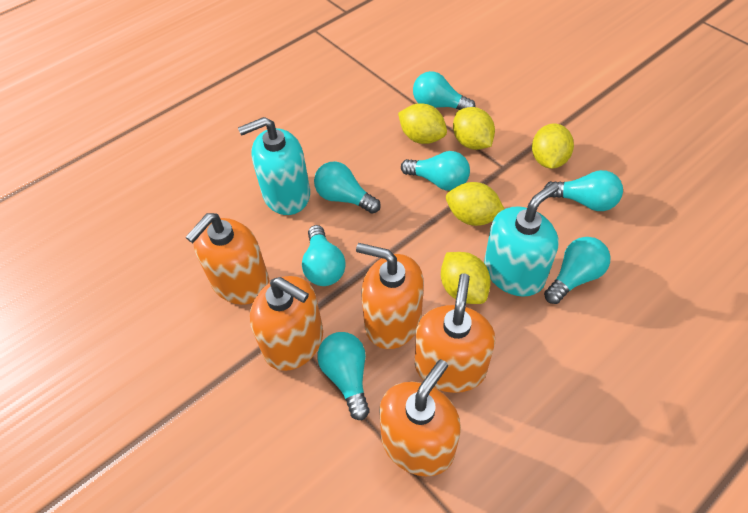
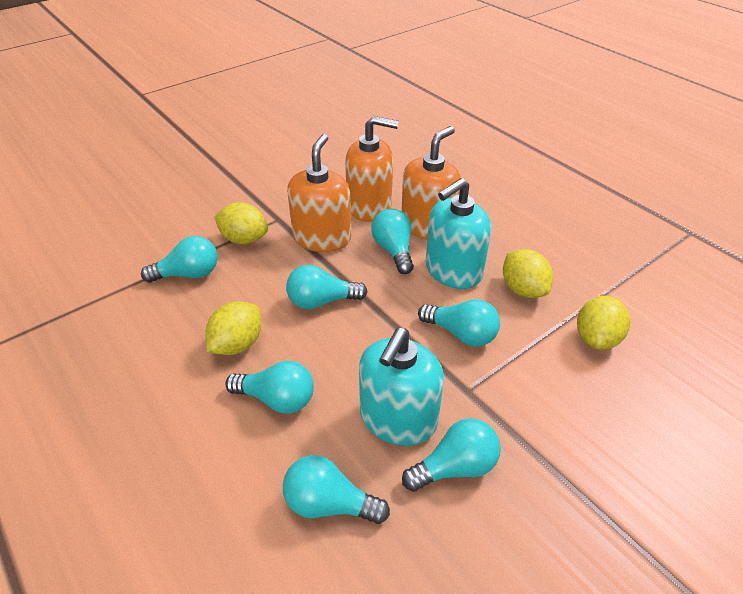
orange soap dispenser: [185,213,269,305] [250,276,323,371] [356,243,424,349] [379,359,461,476] [415,273,495,393] = 5 -> [287,134,352,252] [345,116,399,222] [401,126,461,240] = 3
yellow lemon: [398,103,447,144] [441,252,491,304] [446,182,504,226] [453,107,495,150] [532,124,574,169] = 5 -> [206,301,261,355] [214,202,268,244] [503,249,553,298] [577,296,630,350] = 4

